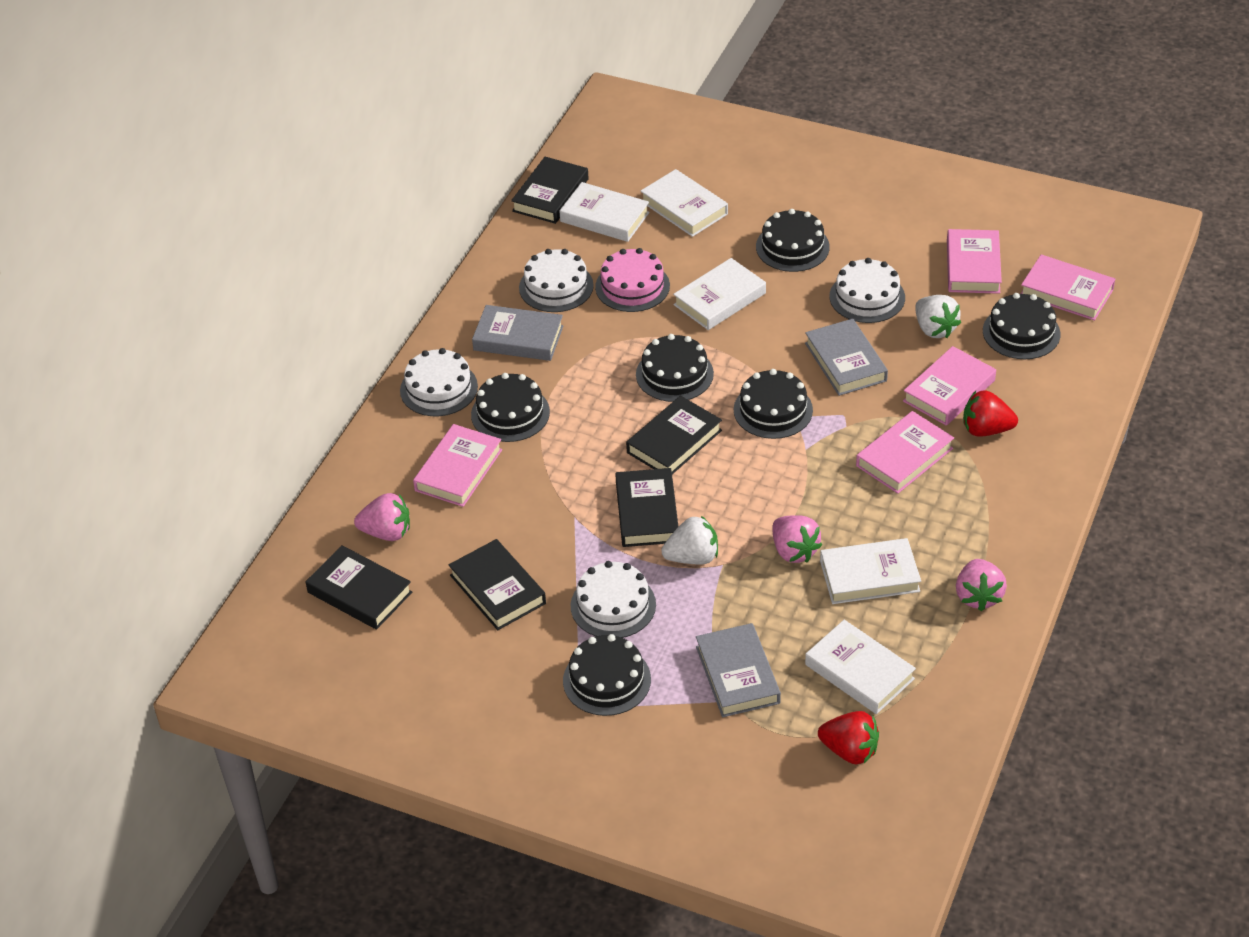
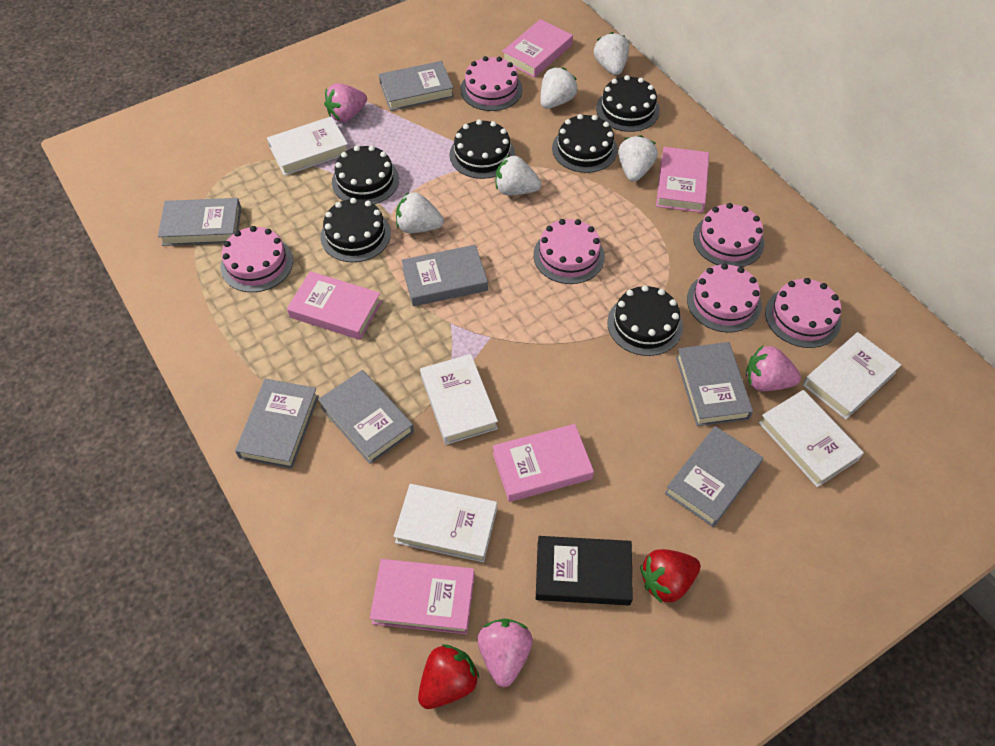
black book: [305,545,412,630] [449,539,546,630] [511,157,589,224] [615,468,679,547] [626,396,722,474] = 5 -> [536,536,633,605] = 1
grey book: [472,305,564,361] [696,623,781,717] [805,319,888,396] = 3 -> [158,198,241,246] [235,379,319,469] [318,370,414,464] [379,61,454,111] [401,245,488,306] [665,426,763,527] [676,342,753,426] = 7
pink cake: [595,248,670,312] = 1 -> [221,226,293,292] [460,56,523,111] [533,219,605,284] [687,263,762,333] [693,203,764,267] [765,278,841,348] = 6
white cake: [400,348,478,416] [519,249,594,312] [570,561,656,638] [829,258,905,323] = 4 -> none = 0
white strawberry: [661,516,718,565] [915,295,961,338] = 2 -> [396,192,444,233] [496,155,541,195] [540,67,577,109] [594,32,629,75] [618,135,658,182] = 5

